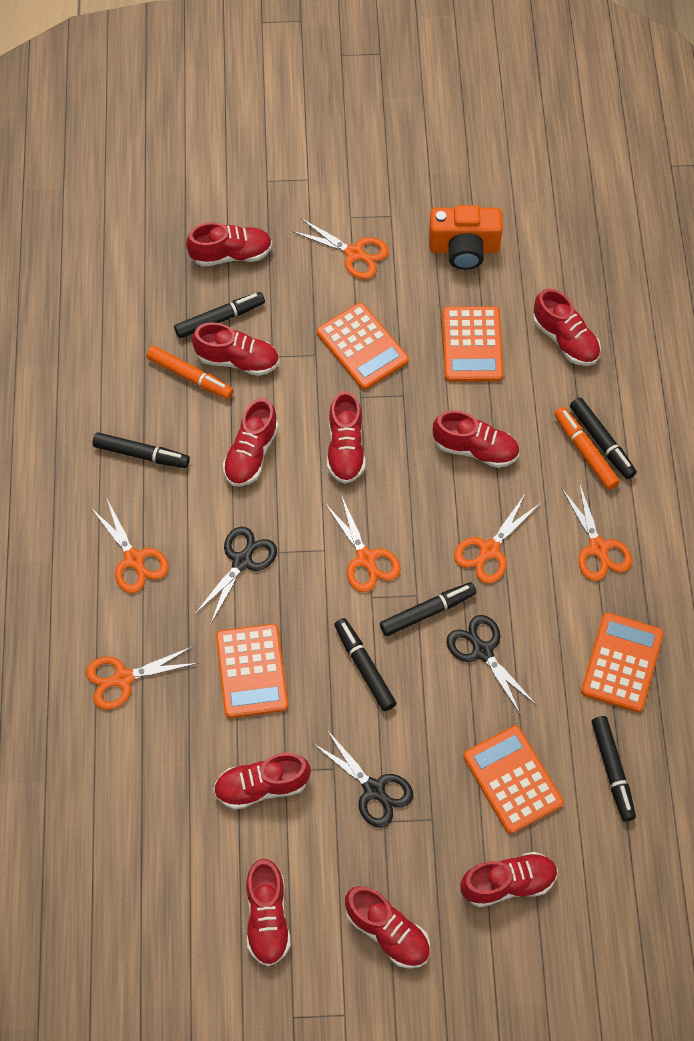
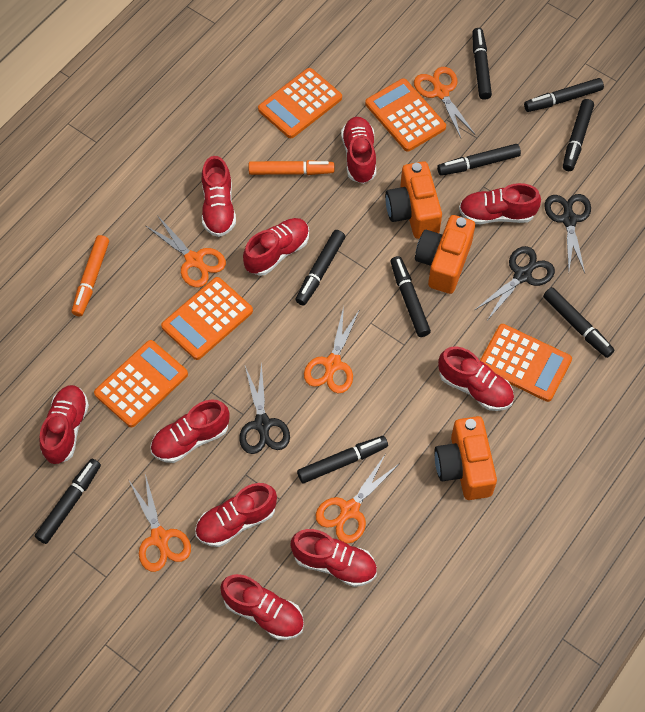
black marker: [93,432,190,468] [174,292,265,338] [334,618,396,711] [380,582,476,636] [570,398,637,479] [592,716,636,821] = 6 -> [35,459,101,544] [295,230,345,306] [297,436,388,483] [390,256,431,337] [437,144,521,176] [472,28,492,100] [524,78,604,112] [543,287,615,358] [563,99,594,171] = 9
orange camera: [429,205,503,270] = 1 -> [385,161,442,239] [415,215,475,294] [434,416,497,500] = 3
orange scissors: [86,646,198,710] [91,499,169,593] [292,218,389,279] [325,495,401,592] [454,493,541,583] [562,483,632,581] = 6 -> [128,474,191,572] [146,215,226,288] [304,306,360,393] [316,455,400,543] [414,67,475,138] = 5

